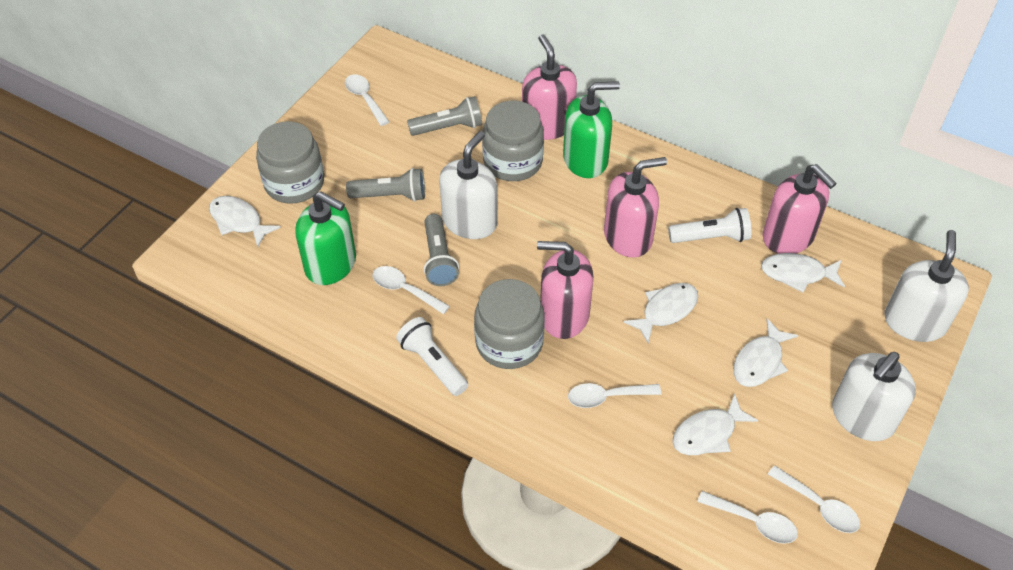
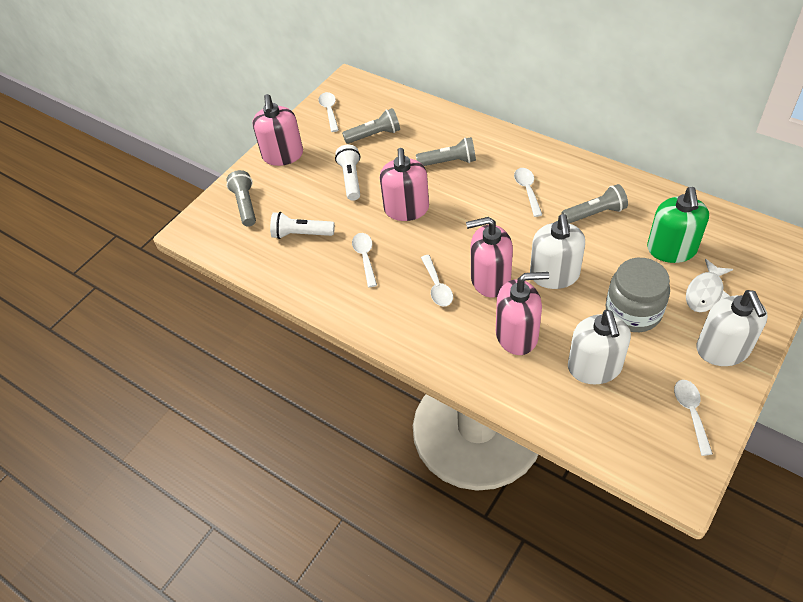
green soap dispenser: [295,191,356,285] [563,81,620,178] = 2 -> [647,187,709,263] = 1
grey flashlight: [346,168,425,201] [407,96,482,136] [424,214,459,286] = 3 -> [226,170,256,227] [342,108,400,144] [416,137,476,166] [561,184,628,224] = 4
grey jar: [256,121,324,204] [474,279,545,369] [482,100,544,181] = 3 -> [605,258,670,332] = 1
white fish: [209,196,281,248] [623,283,698,344] [673,393,758,455] [733,319,798,387] [761,253,845,293] = 5 -> [686,259,733,312] = 1

